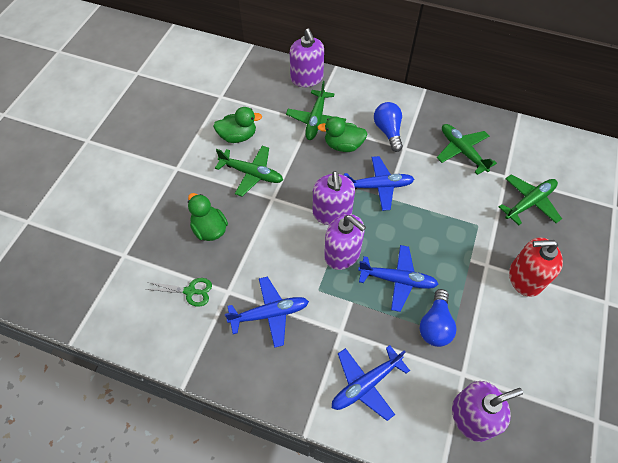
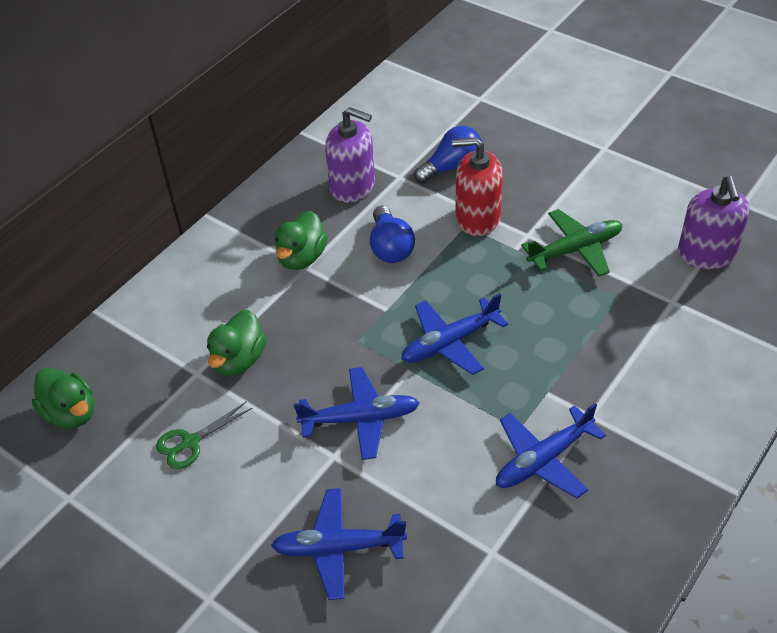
green plane: [215,146,283,197] [286,81,346,140] [437,124,497,175] [499,174,562,225] = 4 -> [521,209,623,277] = 1
purple soap dispenser: [290,28,324,87] [313,171,355,225] [324,214,366,270] [452,381,523,442] = 4 -> [325,107,375,203] [678,176,750,269] = 2

